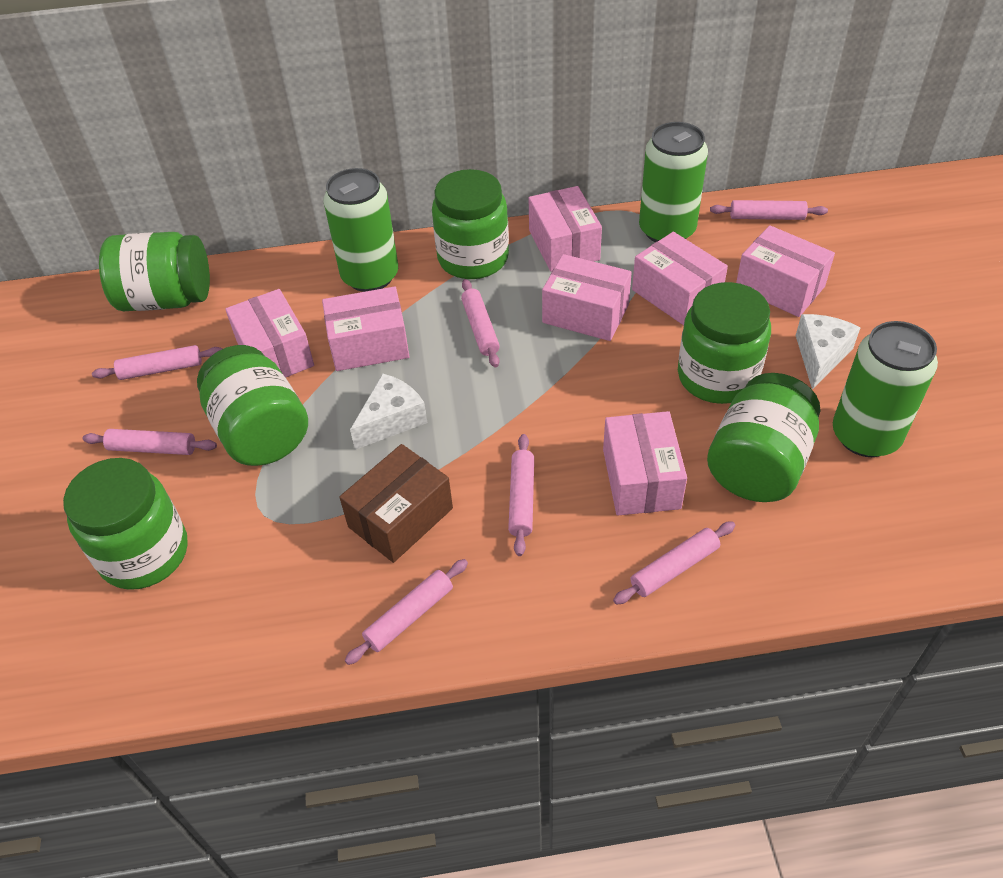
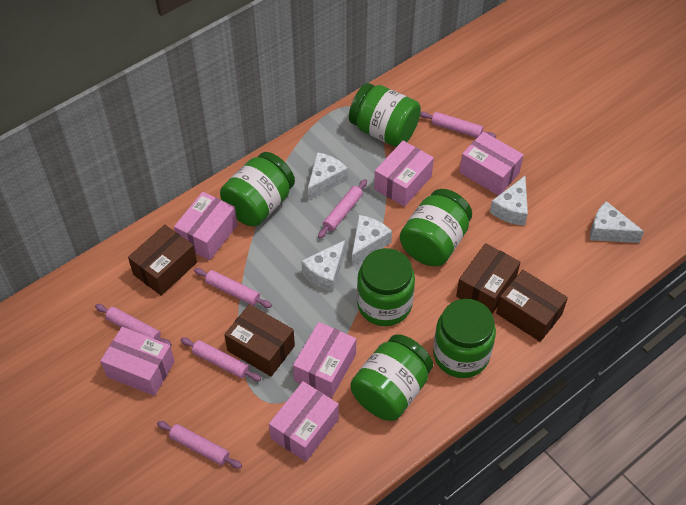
brown box: [339,444,453,563] = 1 -> [128,225,197,296] [224,304,295,377] [456,243,521,314] [496,270,568,342] = 4
green can: [324,168,398,292] [639,122,708,242] [833,321,938,457] = 3 -> none = 0
pink box: [225,289,314,378] [322,286,410,371] [529,186,602,272] [542,254,632,341] [603,411,687,515] [632,232,728,325] [736,225,835,317] = 7 -> [100,327,175,396] [174,192,237,260] [269,381,339,462] [293,322,356,398] [374,141,434,207] [460,132,524,196] = 6
pink rolling pin: [82,429,217,455] [92,345,223,380] [345,559,468,665] [461,279,500,367] [508,434,534,556] [613,521,735,605] [710,200,828,220] = 7 -> [95,304,172,346] [157,421,242,469] [180,337,261,381] [194,268,272,308] [318,179,367,239] [420,111,496,138] = 6
white cheese: [350,374,427,450] [796,314,861,390] = 2 -> [301,240,345,292] [307,152,348,201] [352,215,392,266] [490,176,528,226] [590,201,644,243] = 5

